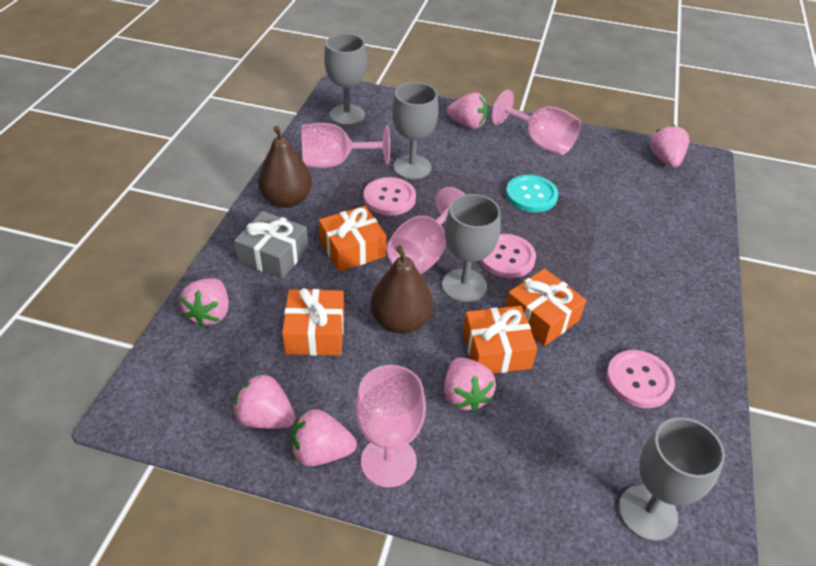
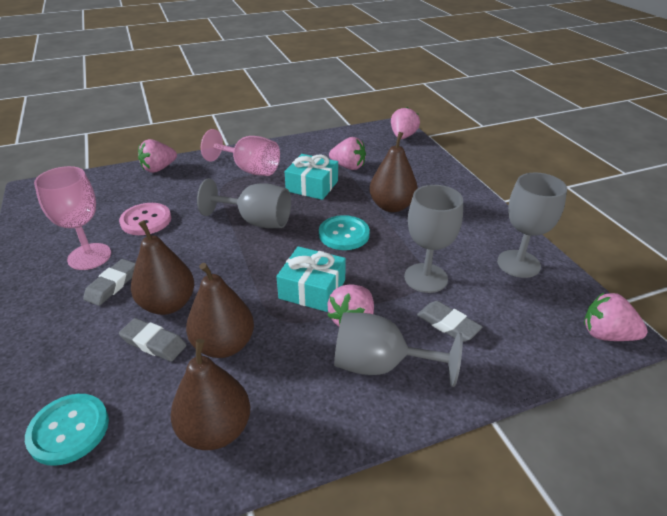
brown pear: [258,126,312,208] [371,245,433,334] = 2 -> [131,220,194,315] [170,339,250,450] [186,263,254,358] [370,132,418,212] = 4
grey eraser: none = 0 -> [83,259,136,306] [119,318,186,362] [417,301,482,342] = 3
grey gift: [234,211,308,279] = 1 -> none = 0
orange gift: [282,288,344,356] [319,206,386,272] [463,306,537,373] [506,268,586,346] = 4 -> none = 0
pink button: [364,177,416,216] [480,234,536,278] [606,350,675,408] = 3 -> [119,203,171,235] = 1
pink goblet: [301,123,390,168] [356,365,426,488] [386,187,466,274] [491,90,581,155] = 4 -> [34,166,111,270] [201,129,280,176] = 2
pink strawberry: [180,278,229,327] [233,373,296,429] [291,409,357,466] [444,357,496,412] [447,92,488,129] [650,125,689,168] = 6 -> [138,139,177,173] [327,284,374,327] [329,137,366,170] [391,107,420,139] [584,293,648,341] = 5
turquoise button: [506,175,558,212] = 1 -> [25,394,109,466] [319,215,370,250] = 2
turquoise gift: none = 0 -> [276,246,346,312] [285,154,338,200] = 2

